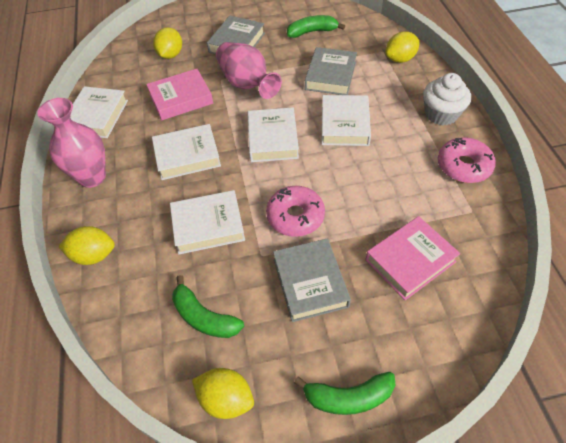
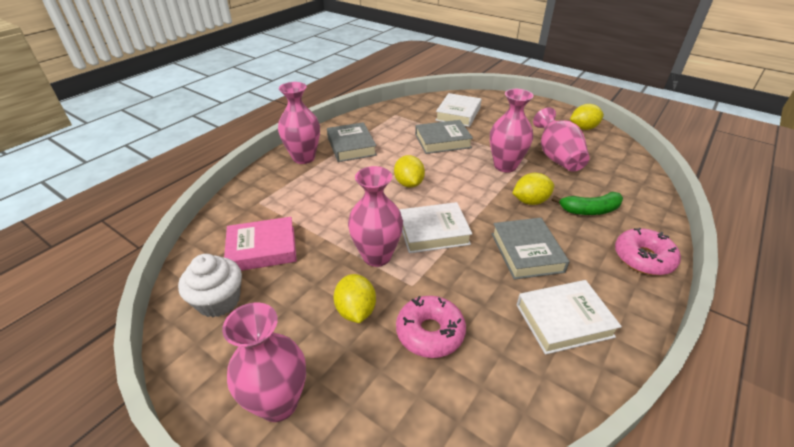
green banana: [172,275,244,338] [287,15,345,38] [294,372,396,415] = 3 -> [552,192,623,215] = 1
pink book: [146,69,213,120] [366,216,460,300] = 2 -> [224,217,297,271] = 1
pink vase: [37,98,106,188] [216,42,282,99] = 2 -> [222,303,306,422] [278,82,320,164] [348,166,403,267] [490,89,534,173] [533,107,590,172] = 5
white book: [70,86,128,138] [152,124,221,180] [170,190,245,255] [248,107,299,162] [322,95,371,146] = 5 -> [399,202,472,253] [435,93,481,127] [517,280,622,355] = 3

